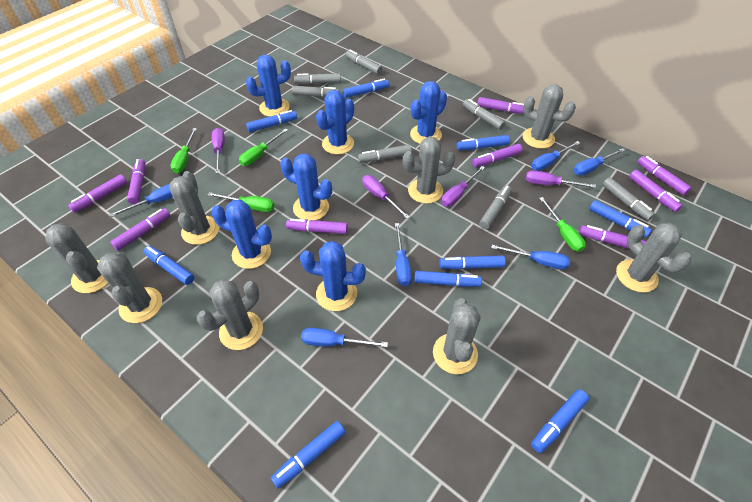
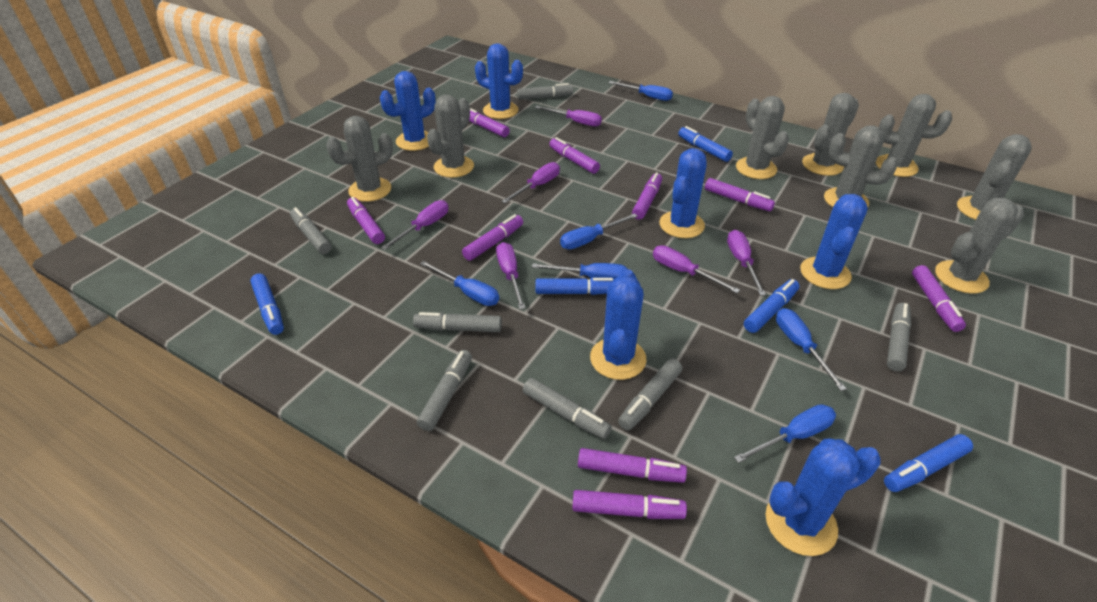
blue marker: [143,246,195,285] [246,110,297,132] [271,421,346,488] [343,78,389,98] [414,271,482,287] [440,255,506,269] [457,135,510,150] [531,389,589,453] [589,200,652,237] = 9 -> [250,273,284,335] [536,278,614,295] [678,126,733,162] [744,279,799,333] [884,434,973,492] = 5
green screwdriver: [170,128,197,173] [208,192,275,212] [239,129,288,166] [539,197,586,252] = 4 -> none = 0
purple screwdriver: [212,128,225,173] [362,175,410,219] [441,166,485,207] [526,170,596,188] = 4 -> [381,200,448,250] [496,242,525,310] [501,162,560,203] [535,106,602,126] [653,245,740,293] [727,230,766,296] = 6

